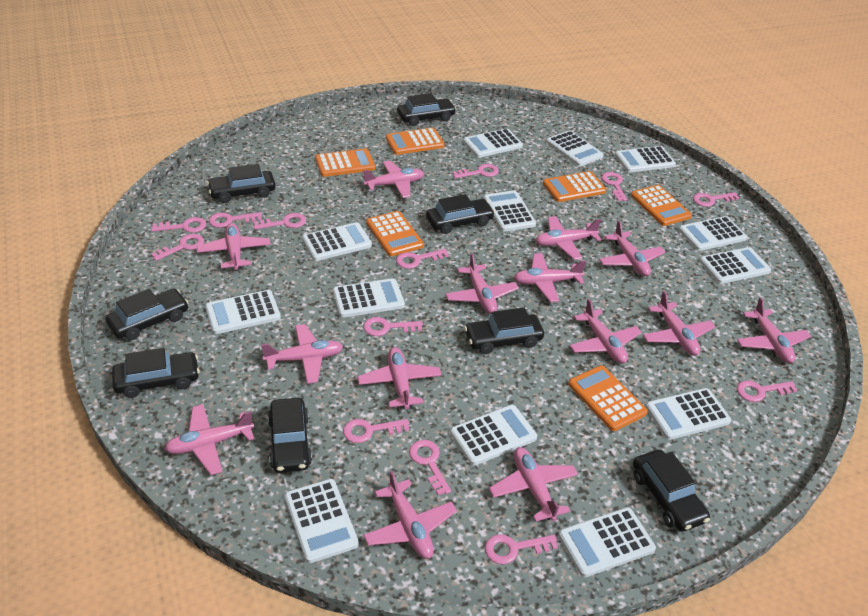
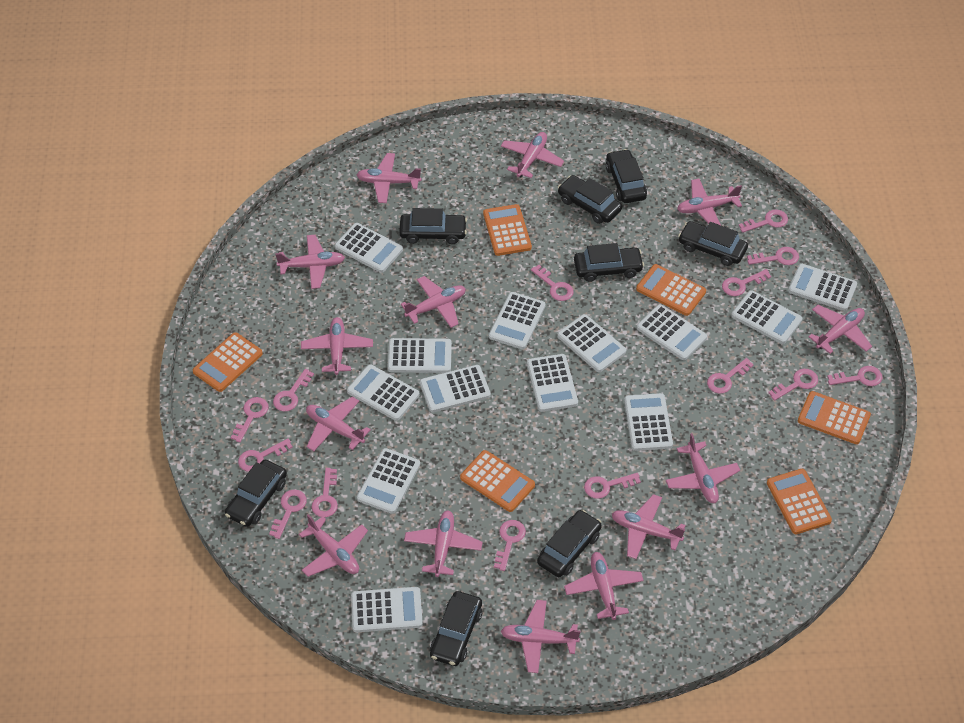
pink key: [151,217,206,233] [151,234,204,261] [209,212,262,228] [253,213,306,230] [343,419,409,443] [363,317,423,336] [396,249,449,269] [409,440,451,495] [452,164,499,178] [485,534,558,564] [601,172,627,201] [693,192,739,207] [737,380,797,402] = 13 -> [231,397,269,443] [238,438,293,472] [269,490,307,539] [273,369,314,411] [312,468,338,517] [494,520,526,571] [531,265,574,301] [584,473,641,499] [707,358,754,394] [722,269,771,296] [739,210,788,233] [747,247,799,265] [768,369,818,401] [827,366,883,386] = 14

